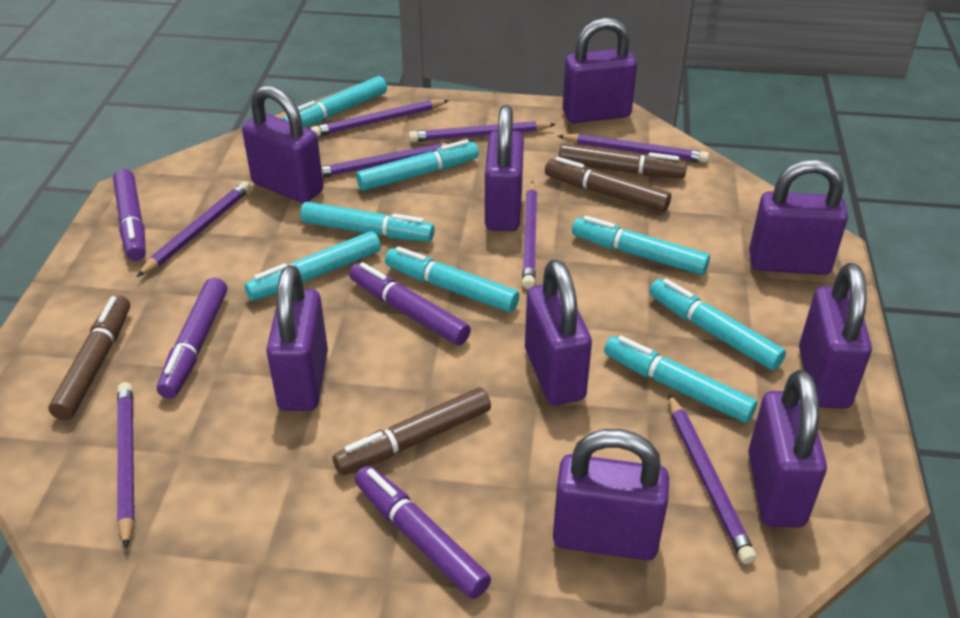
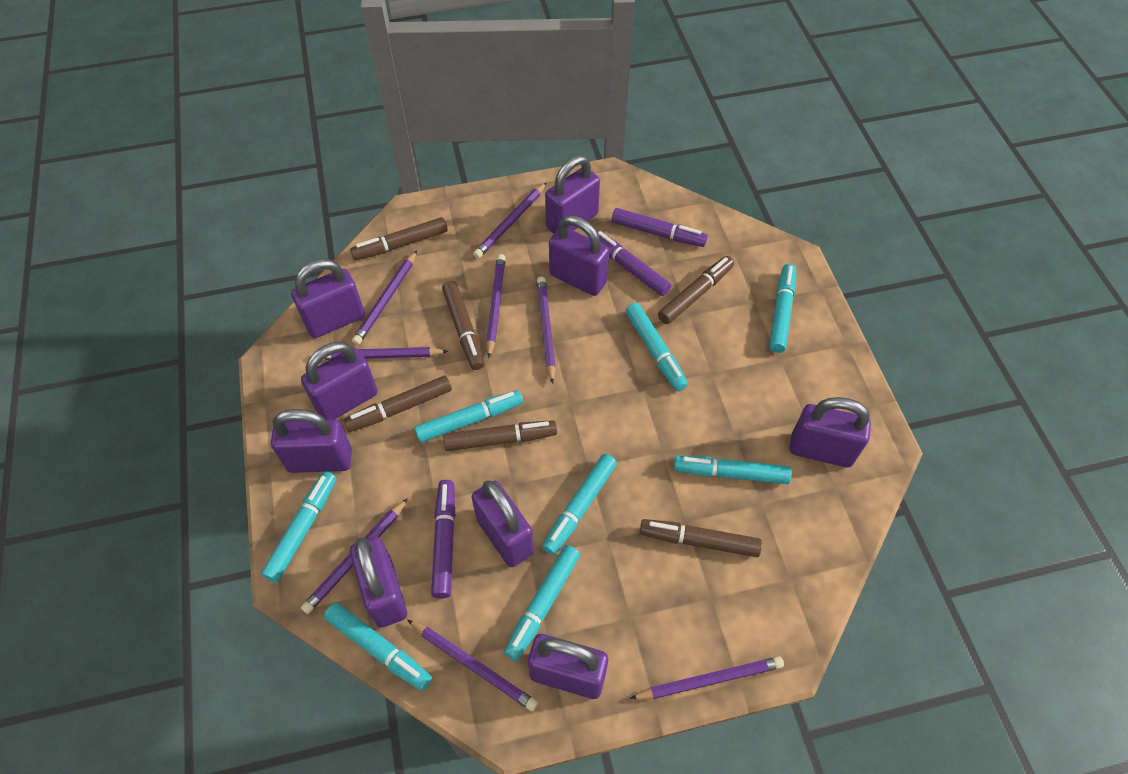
brown marker: [48,295,130,420] [333,388,491,475] [545,157,671,212] [558,143,687,178] = 4 -> [344,376,452,432] [350,217,448,260] [442,281,484,370] [443,420,557,451] [640,519,762,557] [658,256,734,324] = 6
purple marker: [113,169,146,261] [157,278,227,398] [349,262,471,345] [355,466,491,599] = 4 -> [431,480,455,598] [596,230,671,296] [612,208,708,247] = 3

